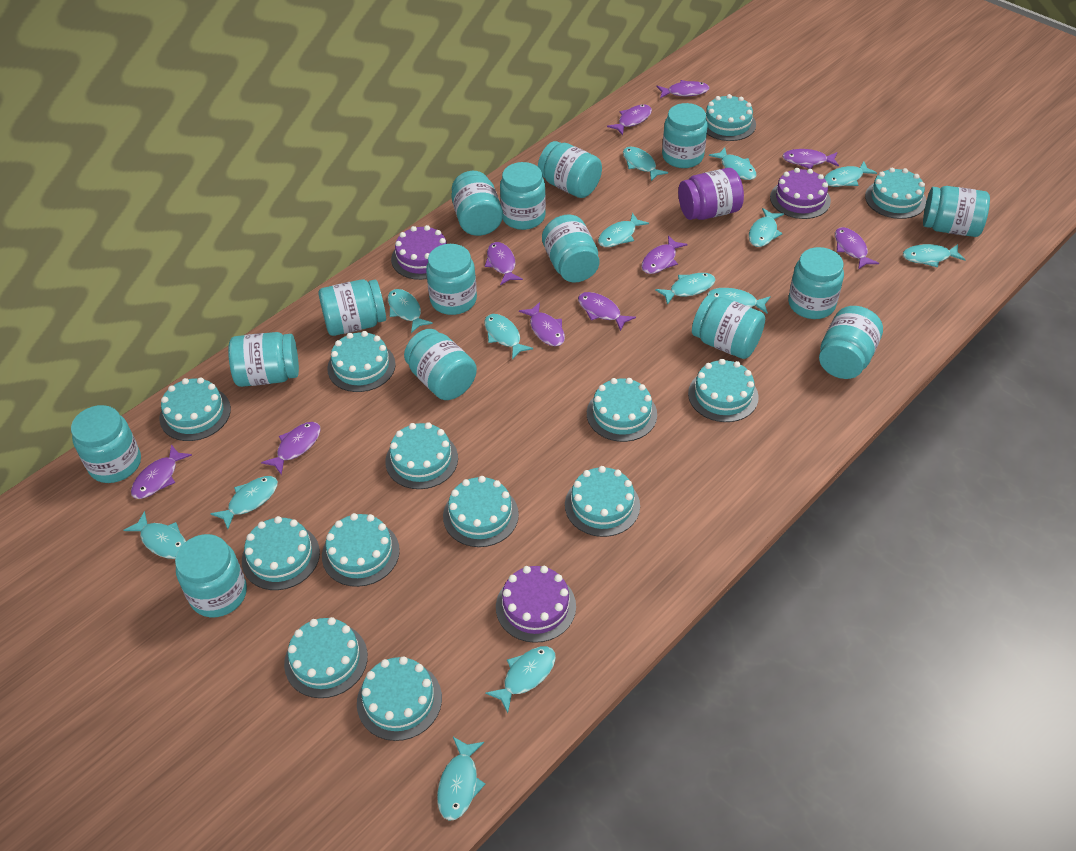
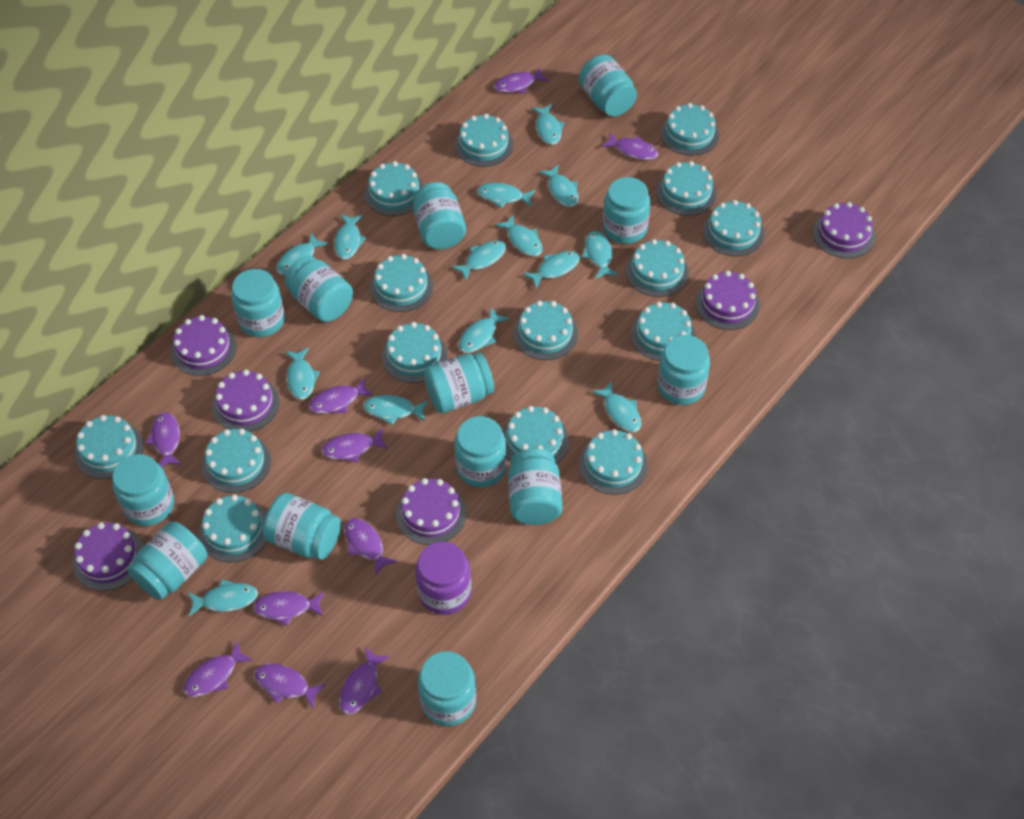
purple cake: [391,225,447,280] [496,566,576,643] [770,168,831,219] = 3 -> [72,522,144,591] [171,315,236,376] [212,369,279,432] [396,478,466,545] [695,271,760,330] [813,202,875,258] = 6
turquoise cake: [160,377,231,441] [242,516,320,590] [284,617,368,698] [322,513,400,587] [327,331,396,392] [357,656,442,741] [385,422,458,489] [443,476,519,547] [565,466,640,537] [587,378,657,442] [688,359,759,422] [705,94,756,141] [865,168,926,219] = 13 -> [75,415,144,479] [199,494,267,563] [202,428,271,493] [364,161,423,216] [370,254,433,312] [382,322,447,383] [455,114,513,167] [503,406,569,463] [513,301,578,360] [579,429,648,495] [626,239,689,297] [631,302,696,361] [656,161,717,216] [660,103,719,156] [703,200,765,256] = 15
turquoise jar: [71,405,141,483] [175,534,247,617] [228,332,299,387] [319,279,386,336] [404,329,477,400] [426,244,477,315] [451,171,503,236] [500,162,546,230] [538,141,602,198] [542,215,599,282] [662,103,708,168] [692,295,765,359] [788,247,844,319] [819,306,883,379] [923,186,990,237] = 15 -> [112,454,174,526] [127,522,207,600] [231,269,285,337] [263,493,341,560] [285,256,353,322] [413,182,466,249] [418,651,476,726] [424,352,494,413] [454,416,507,487] [508,448,562,525] [579,55,637,117] [603,177,650,244] [657,335,710,405] = 13

